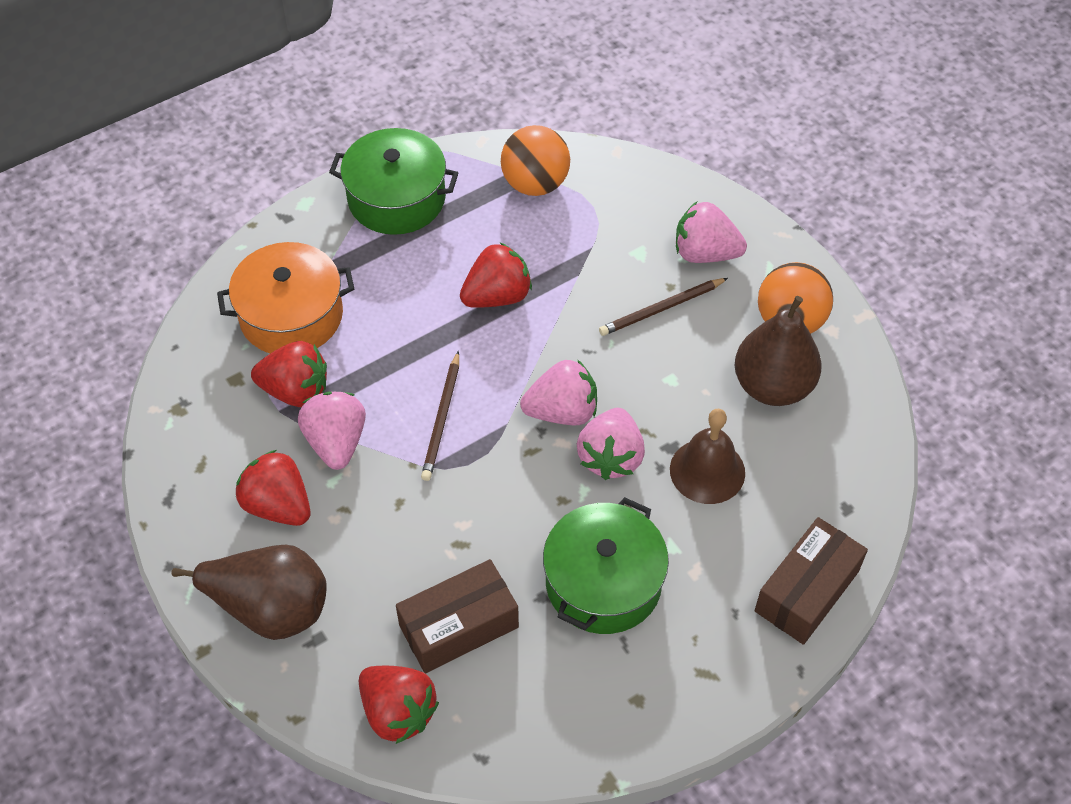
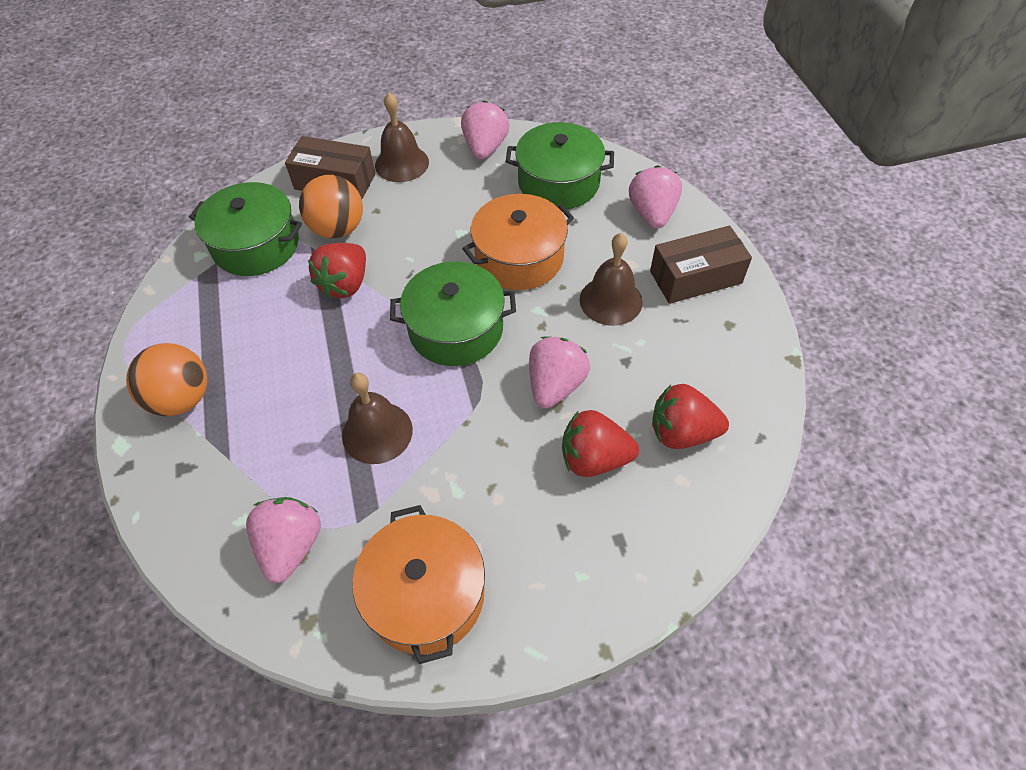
brown bell: [670,409,745,504] = 1 -> [342,373,413,464] [375,93,429,182] [580,233,643,326] = 3
brown pear: [171,545,327,640] [734,296,822,406] = 2 -> none = 0
brown pencil: [421,351,459,481] [599,278,728,336] = 2 -> none = 0
green pot: [329,128,458,235] [543,497,669,634] = 2 -> [189,182,302,276] [390,261,516,366] [505,122,614,209] = 3
orange pot: [217,242,354,354] = 1 -> [352,505,485,664] [462,194,574,290] = 2
red strawberry: [236,450,311,526] [251,341,327,407] [359,666,439,744] [460,243,532,308] = 4 -> [308,243,366,299] [562,410,639,477] [652,384,729,449] = 3

